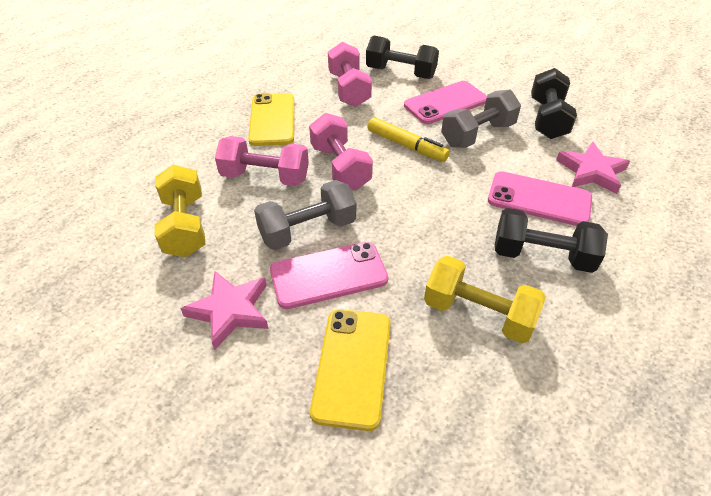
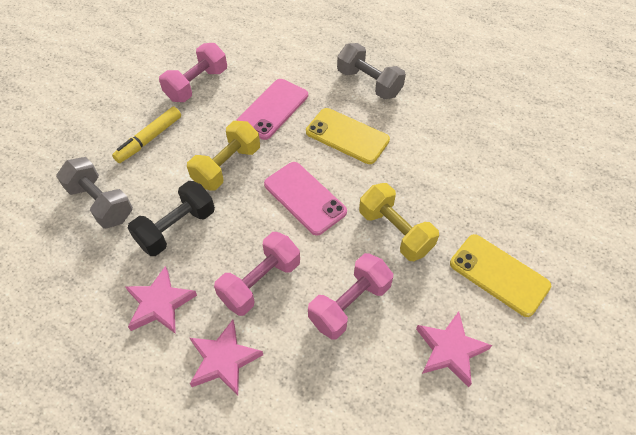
black dumbbell: [366,36,439,79] [495,208,608,273] [531,68,577,139] = 3 -> [128,181,215,256] = 1
pink phone: [270,242,388,309] [404,81,487,124] [488,171,592,226] = 3 -> [236,79,308,140] [264,162,347,236] = 2
pink star: [180,271,269,350] [556,142,630,194] = 2 -> [125,266,197,334] [190,320,263,396] [416,311,492,387] = 3

